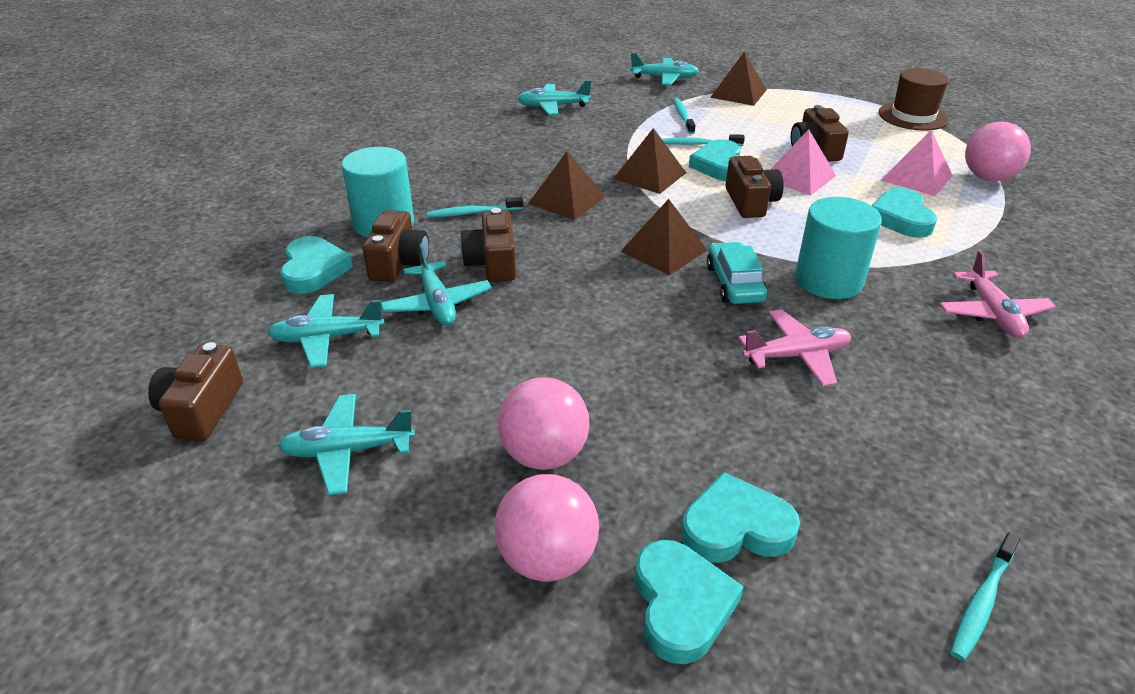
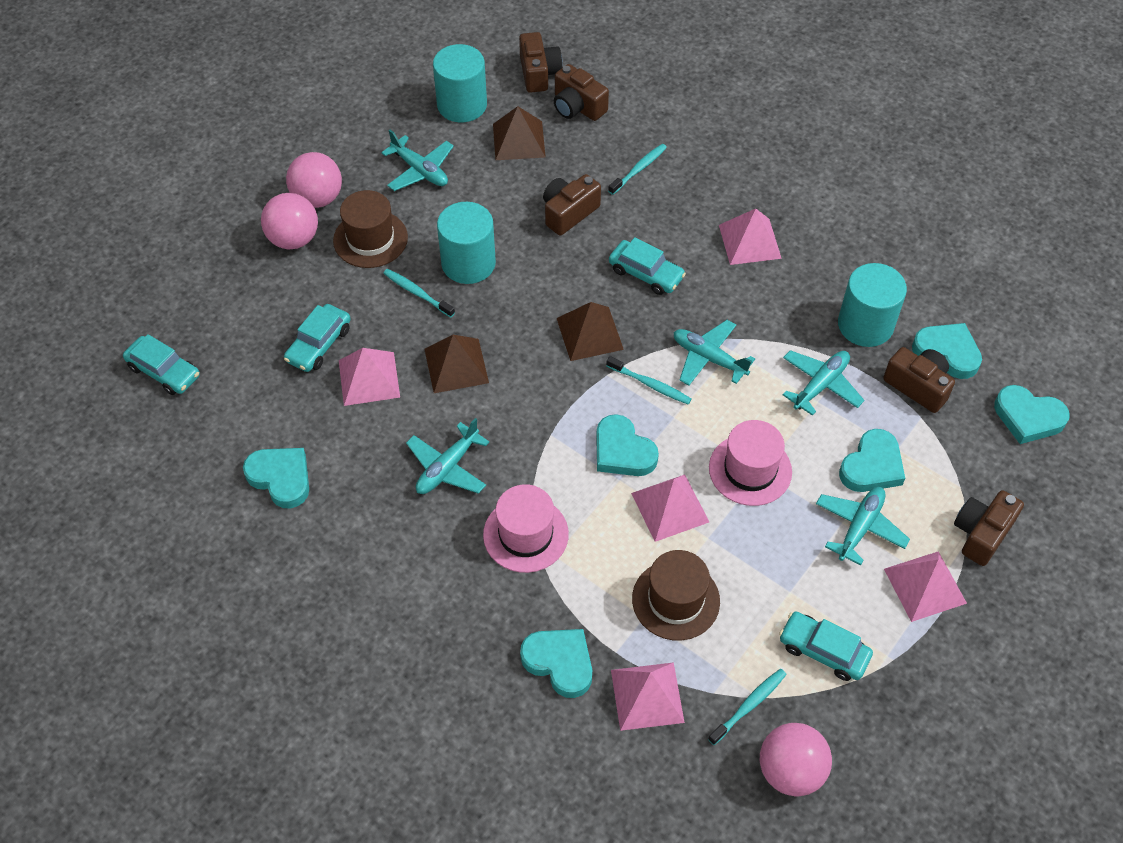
brown hat: [879,68,949,131] = 1 -> [333,190,408,268] [632,550,720,641] = 2
brown pyramid: [528,151,606,220] [613,128,686,194] [621,199,707,275] [710,51,767,106] = 4 -> [424,335,489,393] [493,106,546,160] [557,302,624,361] = 3
pink hat: none = 0 -> [483,484,569,573] [709,420,792,506] = 2
pink plane: [738,309,851,387] [940,251,1056,338] = 2 -> none = 0
pink pyramid: [770,129,836,196] [881,130,953,196] = 2 -> [339,348,400,406] [611,662,685,731] [631,474,709,542] [719,209,782,265] [884,551,967,622] = 5
turquoise car: [706,242,767,304] = 1 -> [123,334,200,395] [284,304,351,372] [609,237,686,295] [779,612,873,681] = 4
turquoise cylinder: [342,147,414,238] [795,197,882,299] = 2 -> [433,44,487,122] [437,202,496,284] [838,263,907,347] = 3
turquoise heart: [280,236,353,294] [635,540,744,664] [681,472,800,563] [689,139,740,181] [871,188,937,238] = 5 -> [243,448,309,509] [520,629,592,698] [596,414,659,476] [839,429,905,492] [912,323,982,379] [994,385,1070,444] = 6

